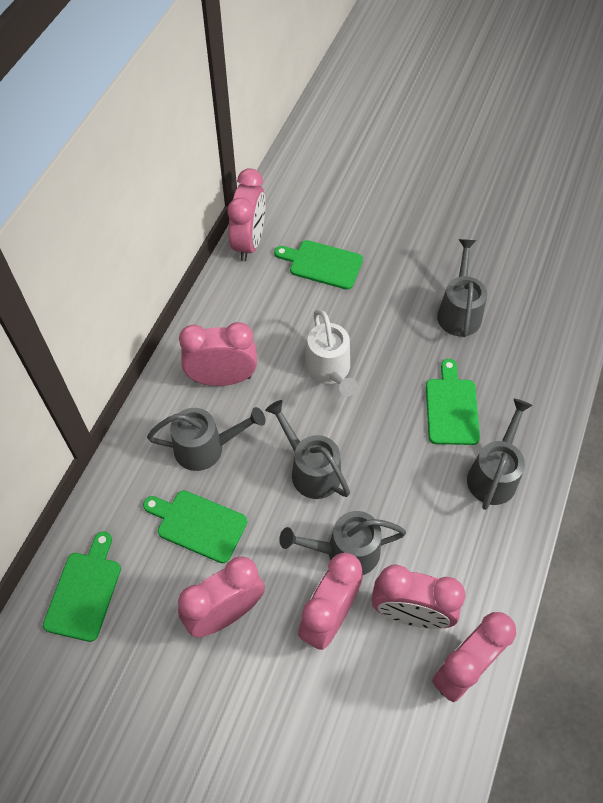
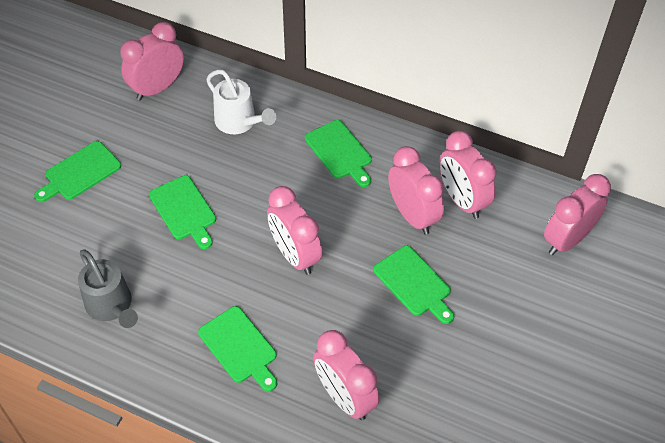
green cutting board: [43,531,121,642] [143,490,247,563] [274,240,363,290] [426,359,480,445] = 4 -> [34,141,121,202] [149,175,216,249] [198,306,277,392] [305,120,372,187] [373,246,454,324] = 5
grey watering can: [147,407,265,471] [265,400,350,499] [279,511,406,575] [437,239,487,337] [467,399,532,510] = 5 -> [78,249,138,328] = 1

